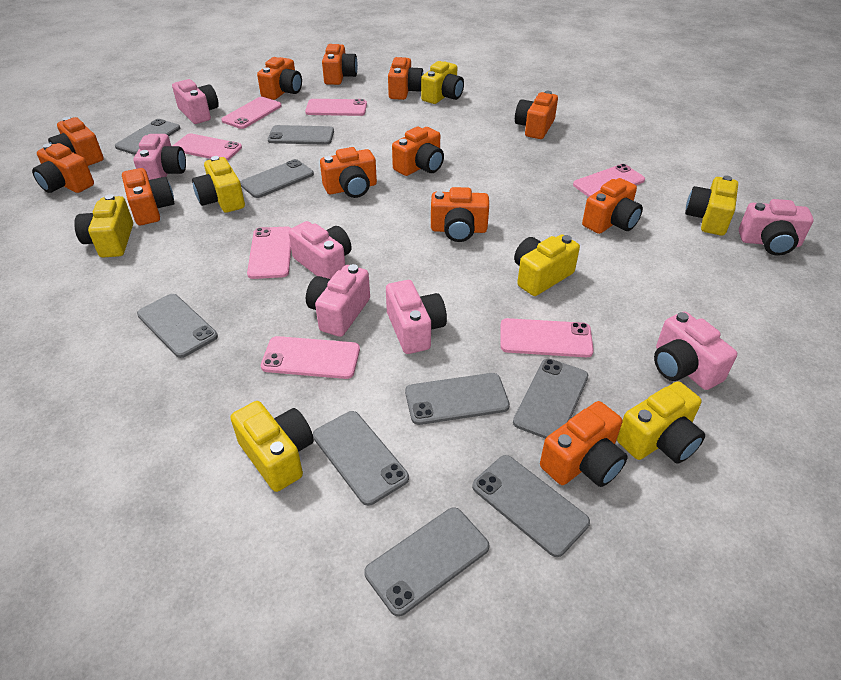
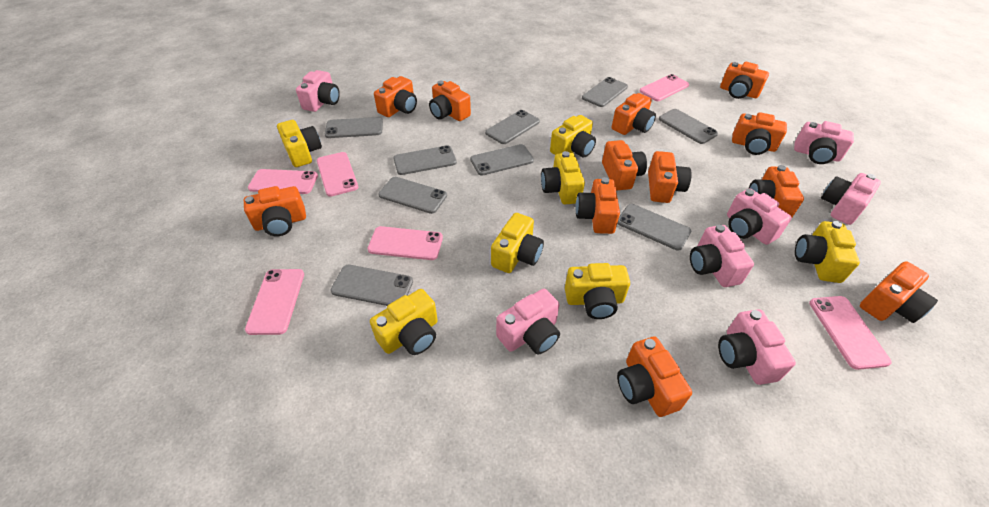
pink phone: [173,133,242,161] [221,97,281,129] [247,226,291,279] [261,336,360,379] [305,99,367,116] [501,318,594,357] [573,164,645,197] = 7 -> [245,269,304,335] [248,169,318,194] [317,152,358,197] [368,226,443,260] [639,74,689,101] [809,296,892,370] = 6

